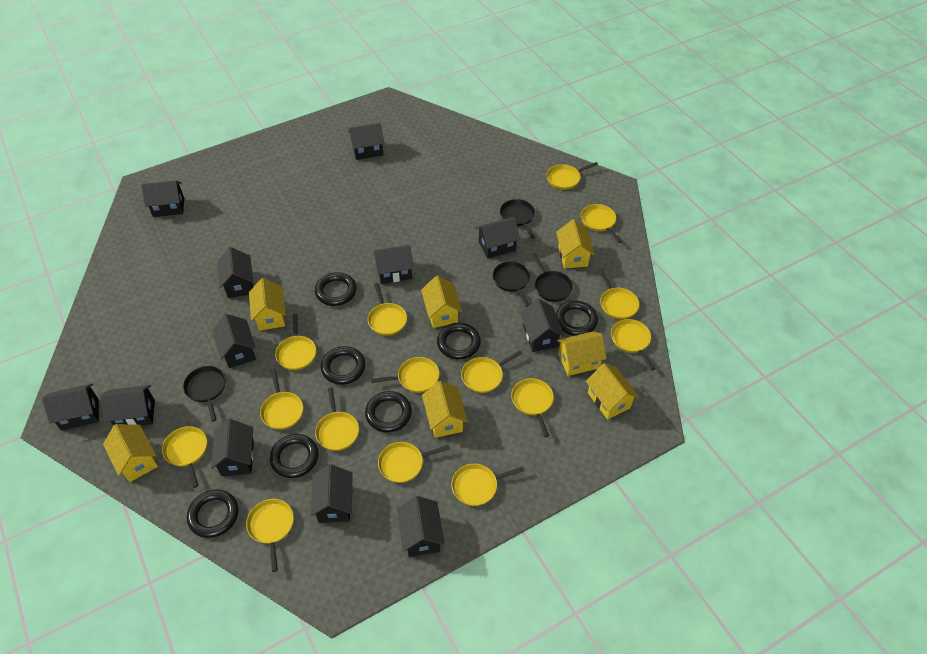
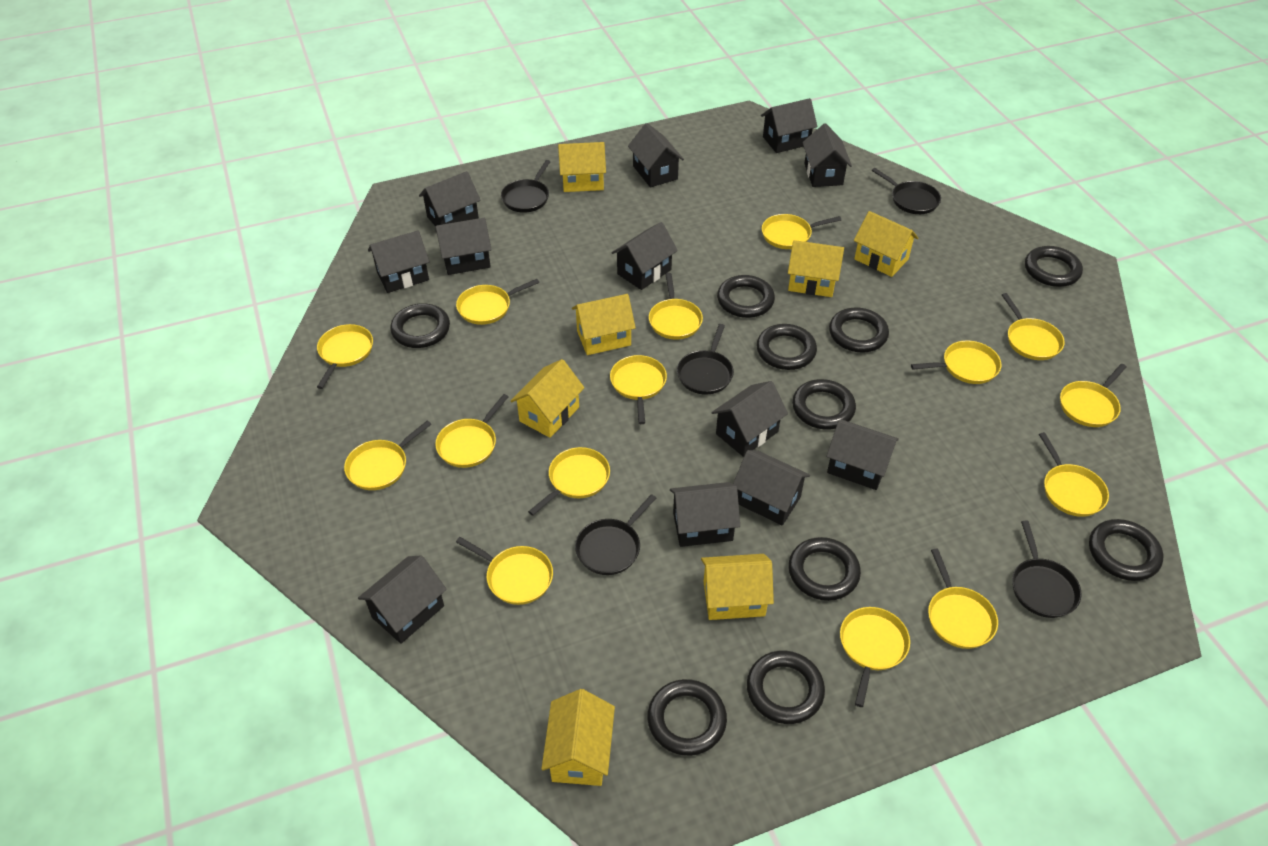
black pan: [183,366,226,421] [493,261,530,307] [500,199,535,239] [532,253,573,302] = 4 -> [501,160,550,213] [575,494,656,575] [677,324,734,394] [872,168,941,214] [1012,520,1082,618] = 5
black ring: [187,489,238,538] [270,434,318,478] [315,272,356,306] [321,346,366,385] [365,391,412,433] [437,323,481,360] [556,301,598,336] = 7 -> [390,303,450,348] [647,679,727,756] [717,275,775,318] [747,651,825,724] [757,324,817,370] [789,537,861,601] [792,379,856,430] [829,307,889,353] [1025,246,1083,287] [1089,519,1163,581] = 10

